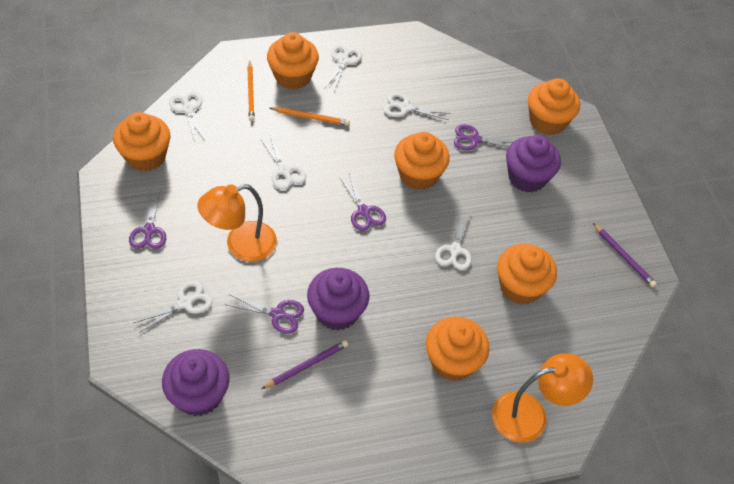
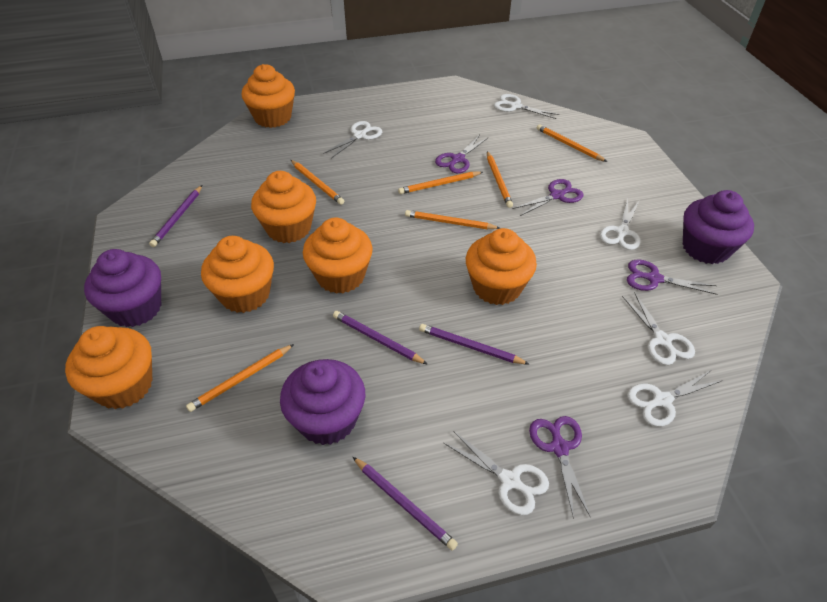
orange lamp: [197,184,277,262] [492,353,593,443] = 2 -> none = 0
orange pencil: [247,61,255,121] [270,107,350,126] = 2 -> [186,344,294,412] [291,160,344,205] [398,171,483,194] [405,210,500,229] [487,151,513,208] [537,124,607,162] = 6
purple pencil: [262,340,348,389] [593,223,657,287] = 2 -> [149,185,202,247] [333,311,428,365] [353,457,458,551] [419,324,529,364] = 4

